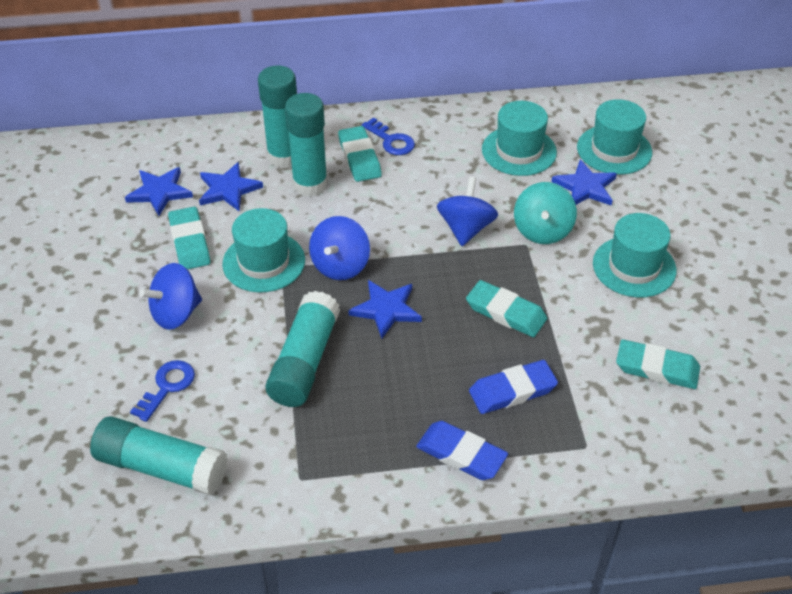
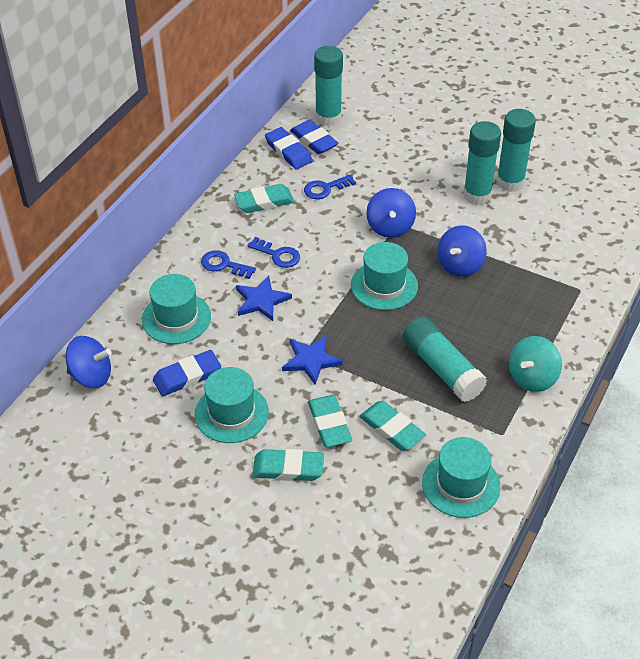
blue eraser: [416,421,508,480] [469,360,558,414] = 2 -> [153,350,221,396] [265,127,313,169] [290,120,338,154] = 3
blue key: [130,360,195,422] [362,117,415,155] = 2 -> [201,250,256,279] [247,237,300,268] [304,174,356,199] = 3
blue star: [125,167,193,216] [199,162,263,211] [348,280,422,339] [551,160,617,206] = 4 -> [236,275,292,321] [282,335,343,385] = 2

